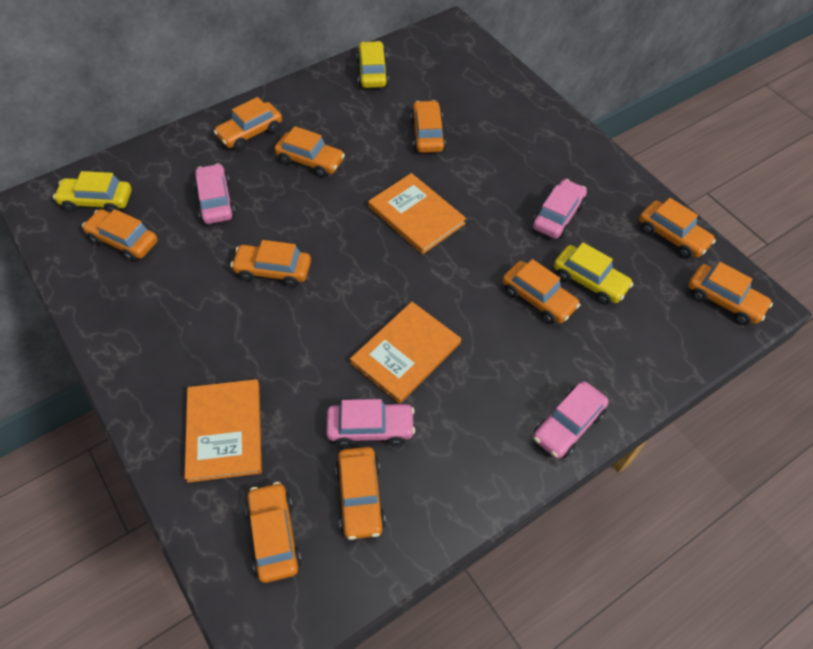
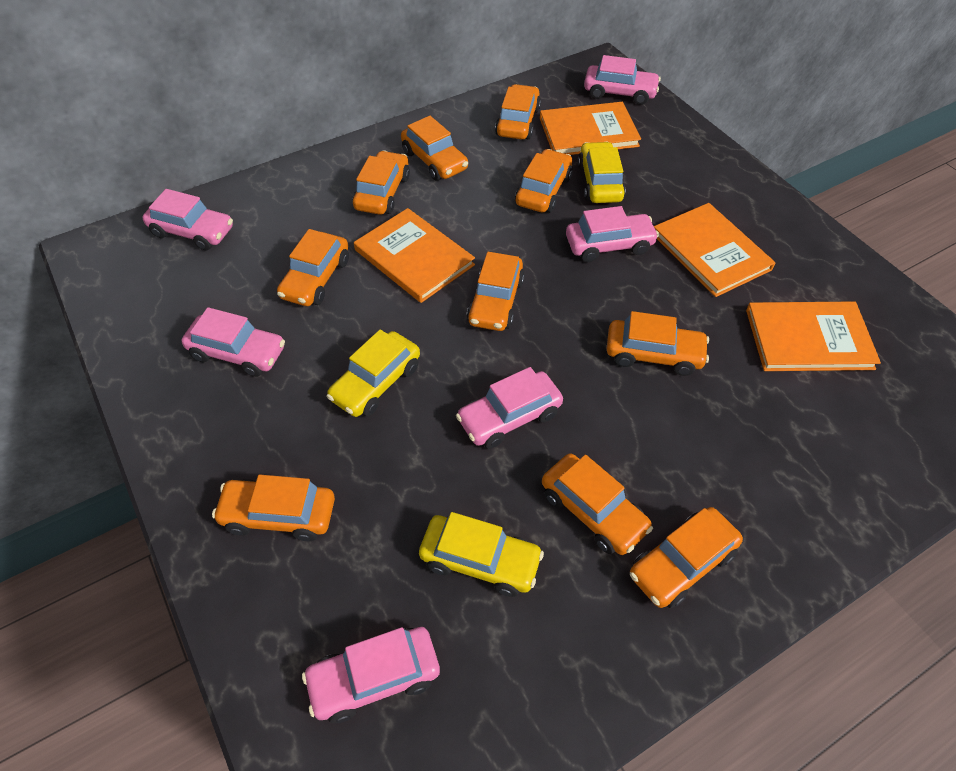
orange book: [185,379,262,483] [350,302,461,403] [368,173,466,254] = 3 -> [354,208,475,303] [540,102,641,155] [654,203,776,297] [746,301,881,371] = 4
pink car: [194,163,235,224] [326,399,415,447] [532,179,587,239] [533,381,609,459] = 4 -> [142,189,233,251] [182,307,285,377] [302,627,440,723] [456,367,563,449] [566,206,659,262] [584,55,661,105] = 6

